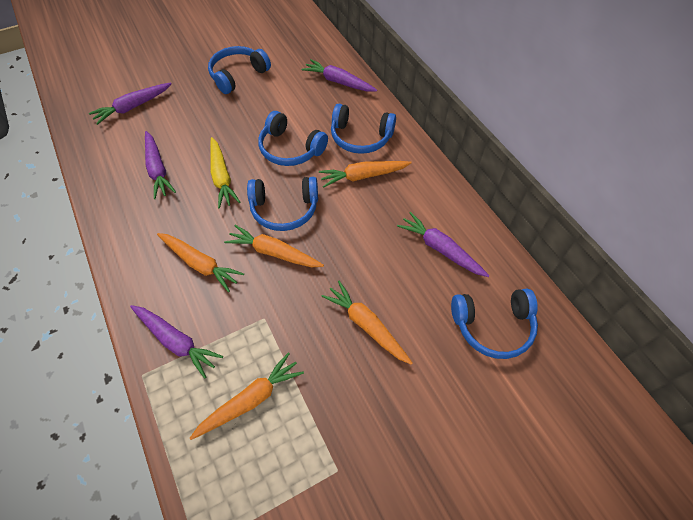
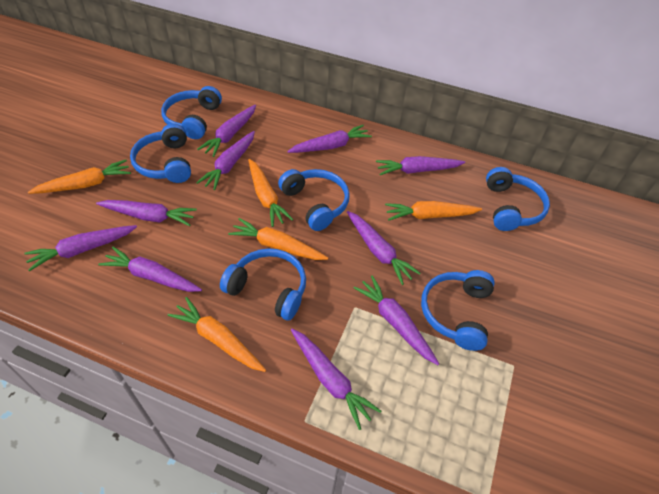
blue headphones: [208,46,271,94] [247,177,318,231] [258,111,328,166] [331,104,396,154] [451,289,538,359] = 5 -> [130,123,191,183] [161,86,222,139] [220,248,306,320] [278,169,350,231] [421,270,495,351] [486,167,550,231] = 6
purple carrot: [89,83,172,125] [130,305,223,378] [145,131,176,199] [302,59,377,92] [397,212,489,277] = 5 -> [24,225,137,271] [96,200,197,226] [98,247,202,292] [196,131,255,190] [197,105,256,157] [287,125,372,153] [291,329,381,430] [347,211,421,285] [353,275,439,365] [376,156,465,175] = 10
yellow carrot: [210,137,240,208] = 1 -> none = 0

